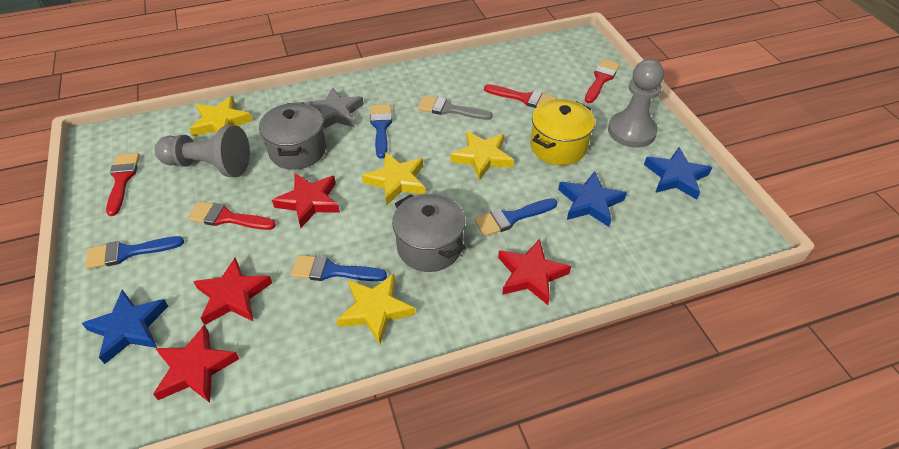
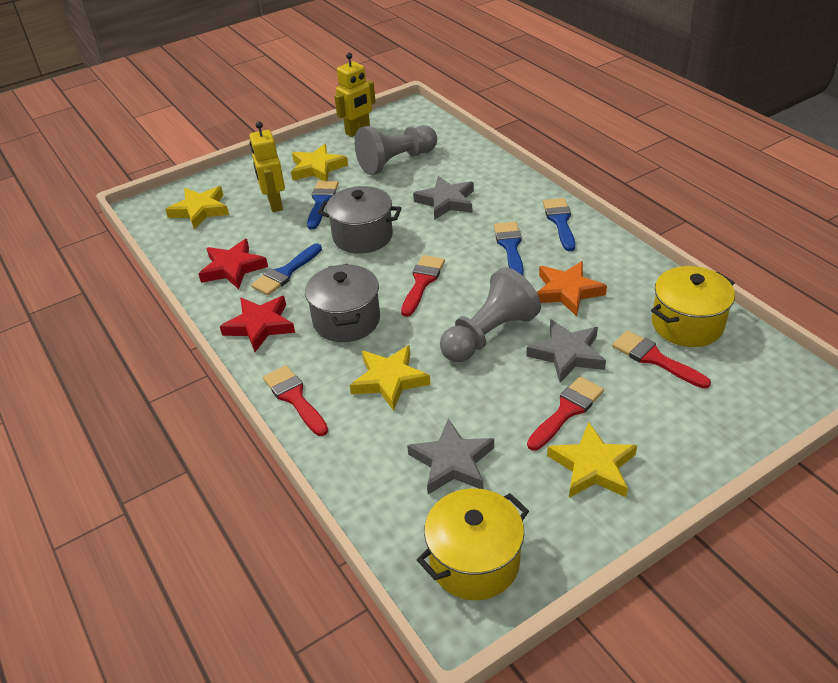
blue star: [82,290,169,364] [558,171,627,227] [644,147,712,200] = 3 -> none = 0
grey brush: [418,95,493,120] = 1 -> none = 0
grey star: [305,87,364,129] = 1 -> [407,418,494,494] [413,176,474,220] [526,320,606,383] = 3
orange star: none = 0 -> [537,261,607,316] = 1
red star: [153,324,239,403] [193,257,272,325] [272,173,340,228] [498,239,571,305] = 4 -> [198,239,268,289] [220,296,295,352] = 2
yellow pot: [530,99,595,165] = 1 -> [417,488,529,600] [651,266,735,347] = 2
yellow robot: none = 0 -> [250,121,285,212] [334,53,376,137] = 2

